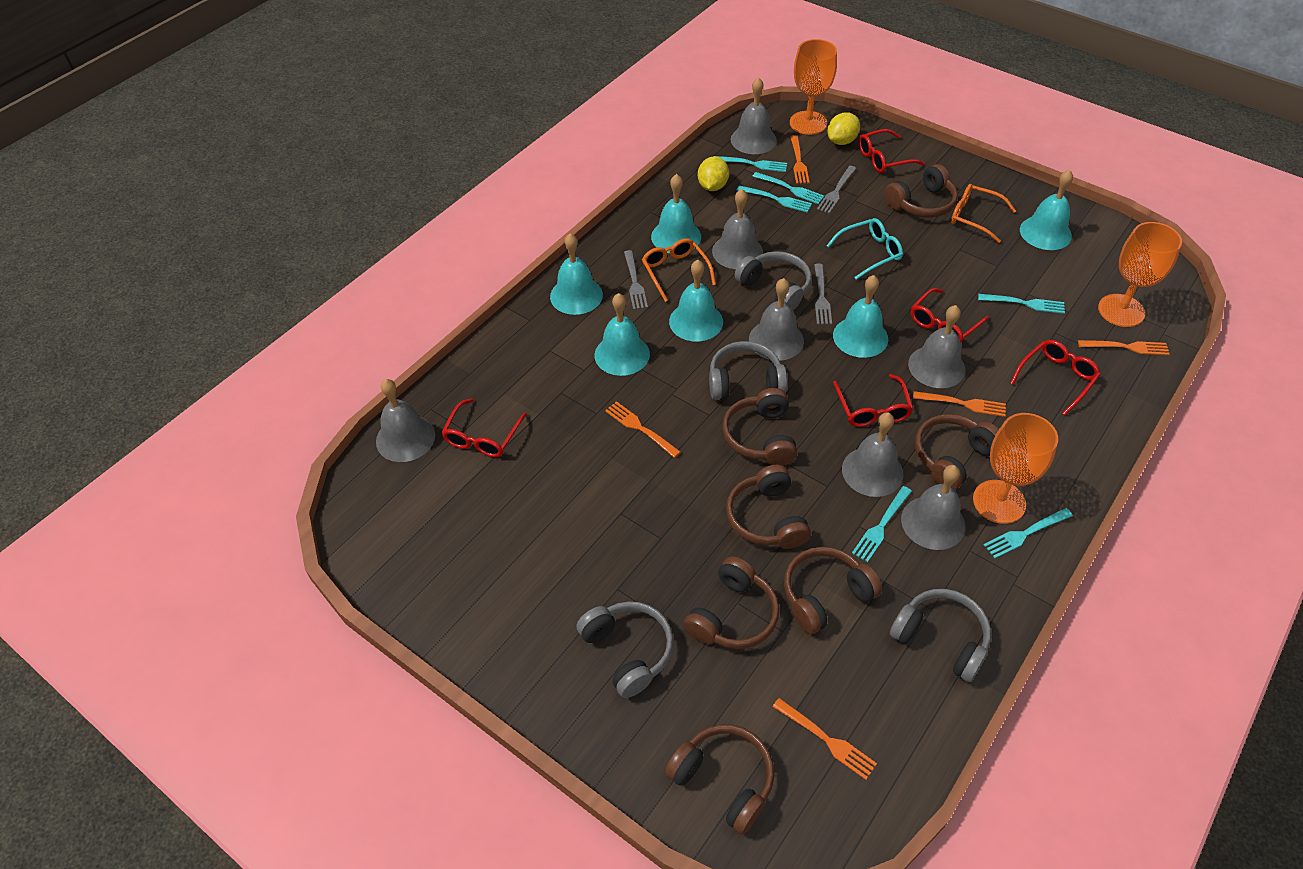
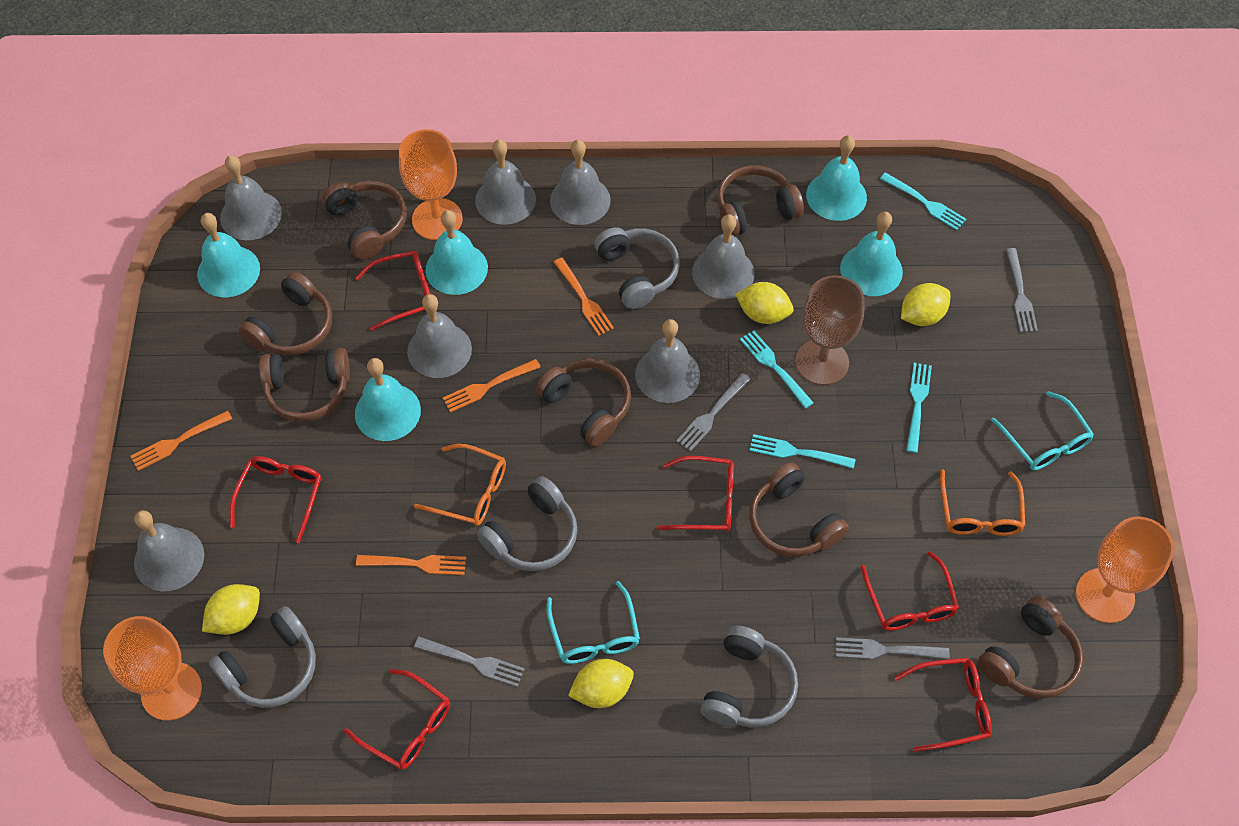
brown goblet: none = 0 -> [795,275,865,385] = 1
grey fork: [624,250,648,310] [814,264,832,325] [817,166,856,214] = 3 -> [414,637,525,687] [676,373,751,452] [836,637,949,659] [1006,248,1038,332] = 4
orange fork: [605,401,680,458] [772,698,877,780] [790,135,810,184] [913,391,1006,417] [1078,340,1170,355] = 5 -> [130,411,232,471] [356,555,466,575] [443,359,540,412] [554,258,614,336] = 4
red glasses: [442,398,527,457] [833,374,913,427] [858,129,925,173] [911,288,989,343] [1010,340,1101,415] = 5 -> [230,456,322,543] [344,669,450,770] [355,251,430,331] [658,456,734,532] [861,551,959,631] [894,657,992,752] = 6
turquoise bell: [550,234,603,315] [595,293,650,376] [651,174,701,253] [669,260,723,342] [833,275,888,358] [1020,170,1073,250] = 6 -> [197,213,260,297] [355,358,421,441] [426,210,488,295] [806,135,867,221] [840,212,903,296] = 5
turquoise fork: [714,156,787,172] [736,185,812,213] [752,172,824,204] [852,486,912,562] [978,294,1065,314] [984,508,1073,558] = 6 -> [740,330,814,408] [749,434,856,469] [880,172,966,230] [906,363,932,453] = 4
turquoise glasses: [826,218,903,280] = 1 -> [547,581,640,664] [991,391,1094,470] = 2
yellow lemon: [698,157,729,191] [827,113,860,145] = 2 -> [202,584,260,635] [568,659,634,708] [735,282,793,324] [901,283,950,326] = 4

